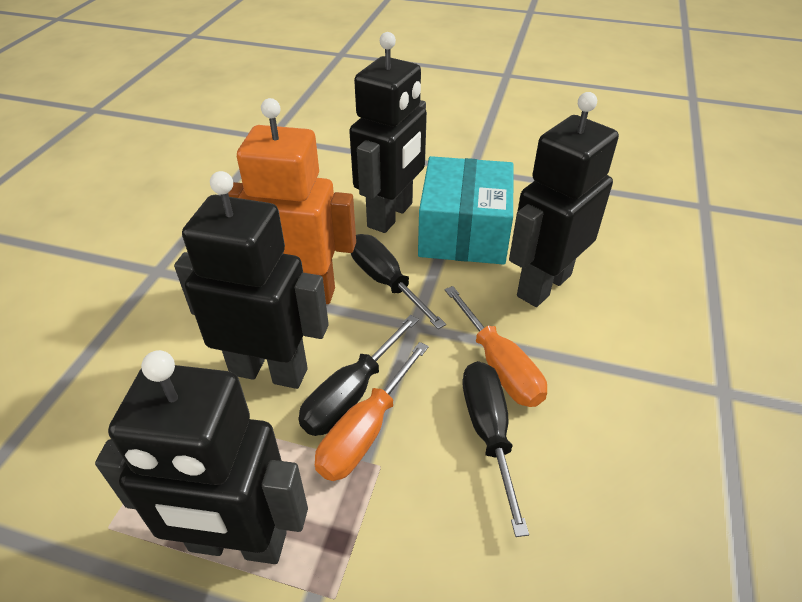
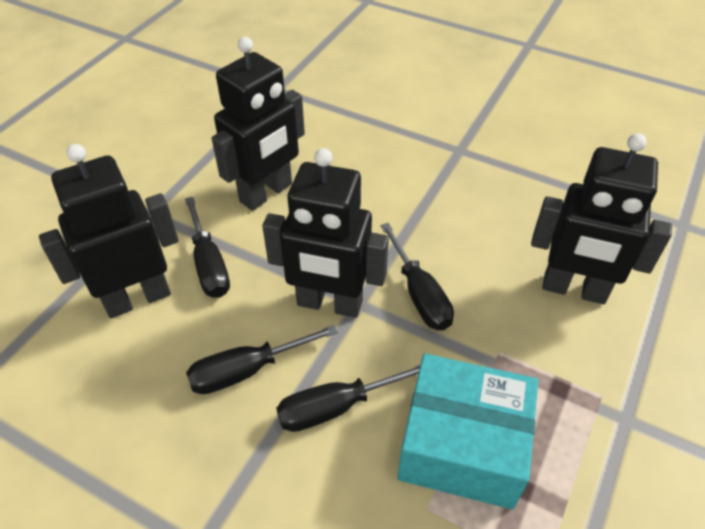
black screwdriver: [298,315,419,436] [351,234,446,329] [463,361,529,537] = 3 -> [185,197,230,298] [186,325,338,394] [276,364,421,432] [381,223,454,330] = 4
orange robot: [228,98,356,304] = 1 -> none = 0
orange screwdriver: [315,342,429,481] [444,286,547,407] = 2 -> none = 0

